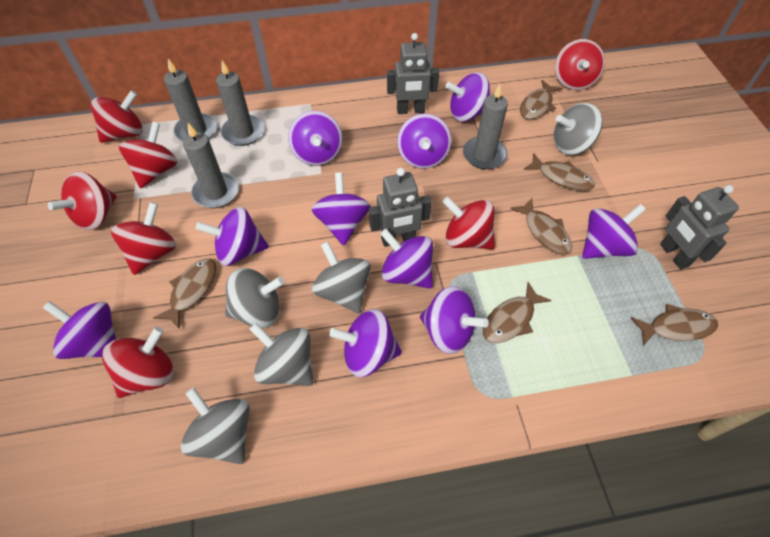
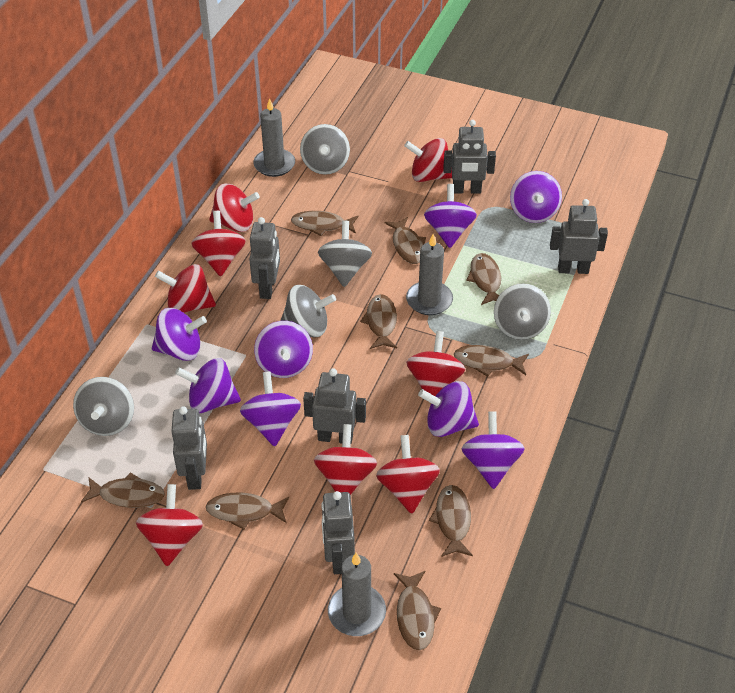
brown fish: [153,258,216,329] [483,282,552,343] [510,198,572,255] [520,80,562,119] [523,153,595,191] [631,304,718,346] = 6 -> [81,472,165,508] [206,492,289,530] [291,211,358,236] [360,294,397,349] [384,217,426,264] [394,571,441,650] [429,485,473,557] [454,345,529,377] [466,253,501,305] = 9
grey candle: [164,59,217,142] [183,123,239,208] [216,61,264,146] [463,84,508,169] = 4 -> [253,98,295,177] [328,553,386,636] [406,234,453,315] = 3
grey robot: [369,168,432,247] [387,33,439,114] [660,185,739,269] = 3 -> [171,406,207,490] [249,217,280,299] [303,368,366,444] [321,491,355,574] [443,120,496,194] [550,199,608,274] = 6
purple spinning top: [43,301,116,359] [196,207,269,266] [288,111,342,166] [311,172,371,246] [329,309,402,377] [380,229,433,289] [397,113,451,169] [420,286,489,354] [445,72,490,122] [582,204,646,259] = 10 -> [152,308,207,361] [175,358,241,413] [240,371,301,447] [254,321,313,378] [418,381,479,437] [424,184,477,248] [461,411,525,489] [510,171,562,223] = 8
red spinning top: [48,171,117,230] [91,90,143,143] [102,327,174,398] [111,202,176,275] [119,122,177,188] [443,197,495,249] [555,39,605,90] = 7 -> [136,484,203,566] [155,264,216,313] [191,211,246,276] [209,184,260,232] [314,424,377,495] [376,435,440,514] [404,138,452,182] [406,331,465,396] = 8

